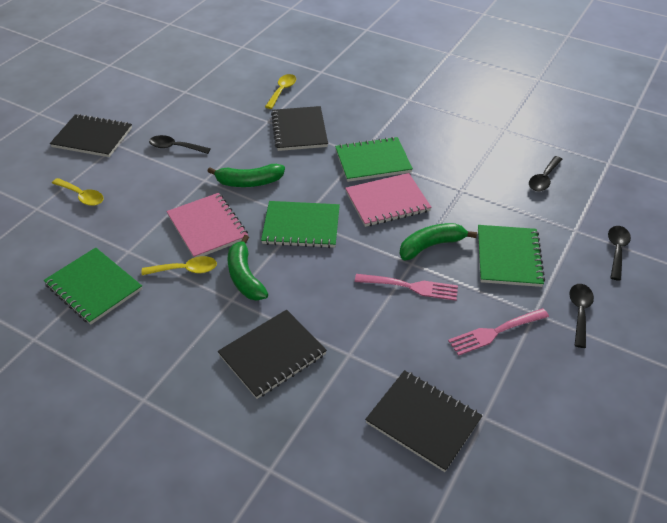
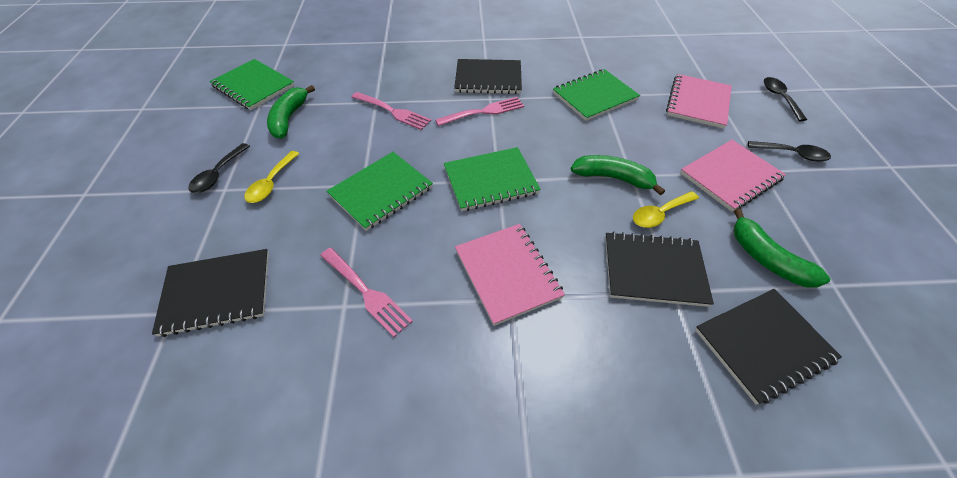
black spoon: [149,135,211,154] [529,156,563,191] [569,284,594,348] [608,226,631,281] = 4 -> [188,143,250,193] [748,141,831,162] [764,77,807,121] = 3
pink fork: [355,274,458,301] [448,308,549,356] = 2 -> [320,248,413,337] [352,92,431,130] [435,97,524,126] = 3
pink notebook: [167,193,248,258] [345,173,431,227] = 2 -> [455,224,565,326] [666,74,732,129] [680,140,786,212] = 3
yellow spoon: [52,178,104,206] [141,256,217,275] [265,74,296,109] = 3 -> [245,151,299,203] [633,191,699,228] = 2

